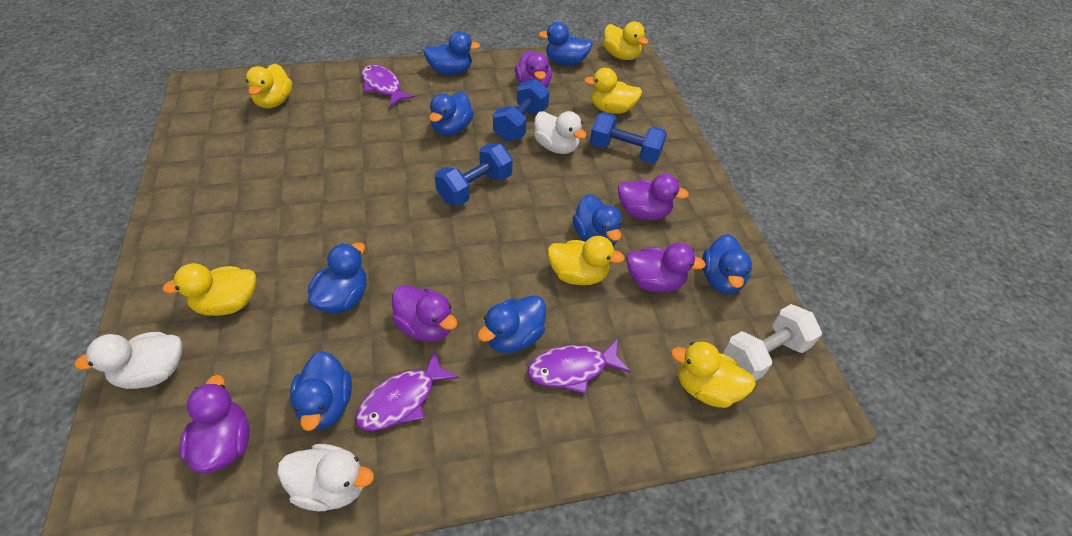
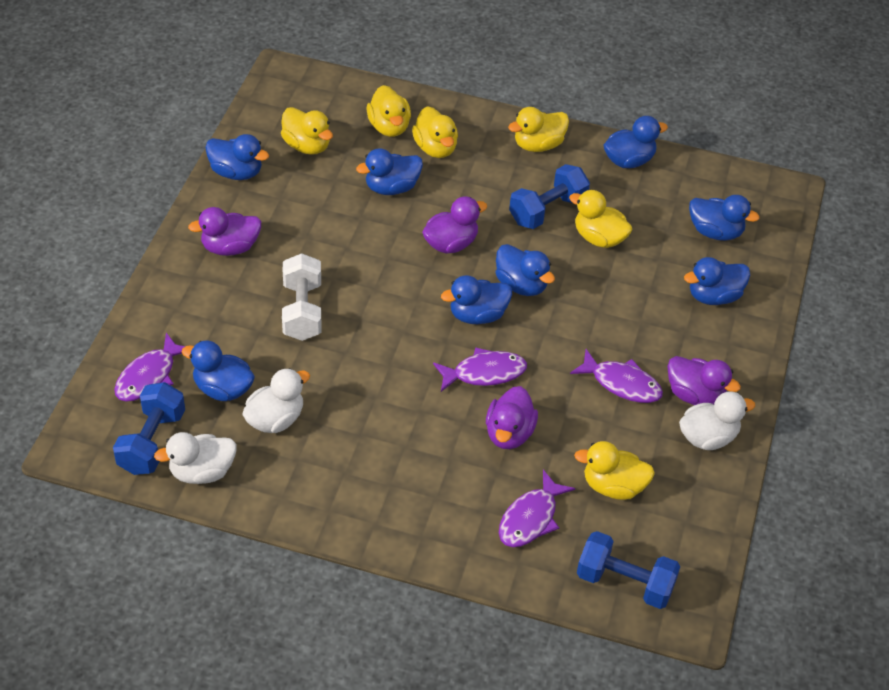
purple duck: [180,375,250,473] [392,285,457,342] [515,51,552,88] [618,174,689,220] [626,243,706,292] = 5 -> [188,207,261,256] [422,196,487,254] [486,386,538,449] [667,356,741,405] = 4
purple fish: [355,350,459,431] [361,65,415,107] [528,339,631,394] = 3 -> [114,333,185,402] [433,348,527,392] [499,470,575,547] [570,349,663,403] = 4

